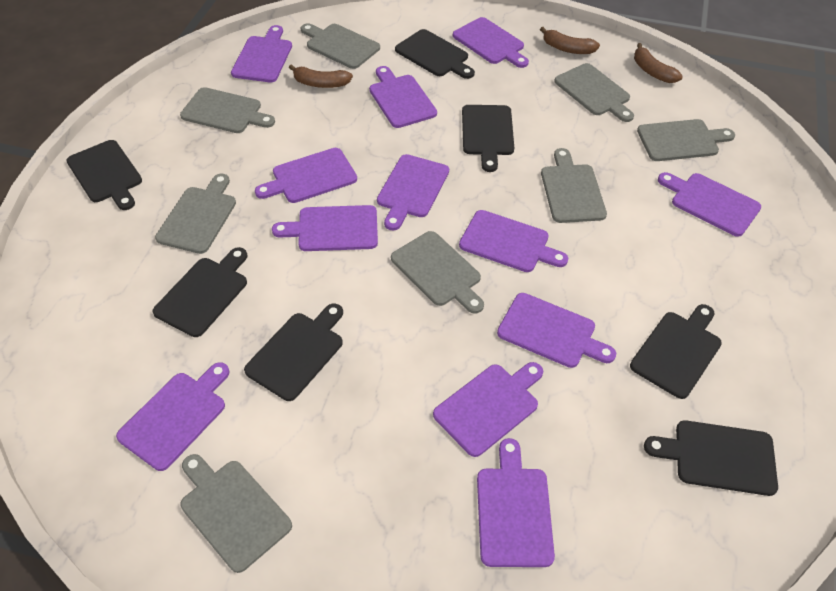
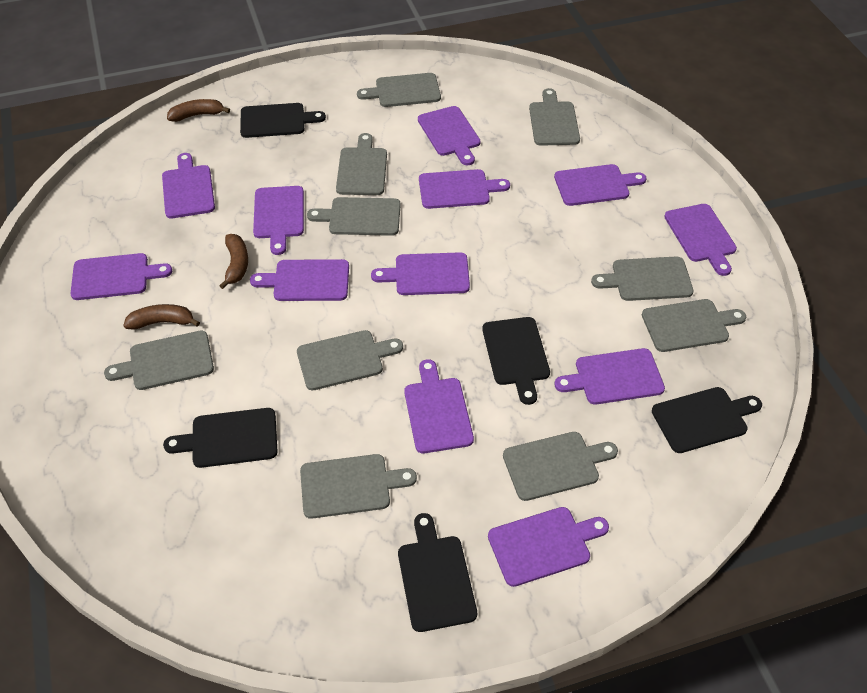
black cutting board: [66,140,142,210] [152,247,247,337] [244,304,343,401] [395,29,475,79] [462,105,514,172] [630,304,722,399] [644,420,778,496] = 7 -> [163,408,278,468] [240,103,326,138] [398,513,477,632] [482,317,550,405] [652,387,762,453] = 5
grey cutting board: [155,174,236,254] [180,87,275,133] [180,454,292,573] [301,23,380,69] [391,231,484,314] [541,148,607,223] [554,63,634,122] [637,119,735,161] = 8 -> [104,331,214,390] [297,330,403,390] [300,454,417,519] [307,197,401,236] [336,133,387,195] [357,73,441,107] [503,432,618,501] [529,88,580,146] [591,256,694,301] [642,299,746,352] = 10

